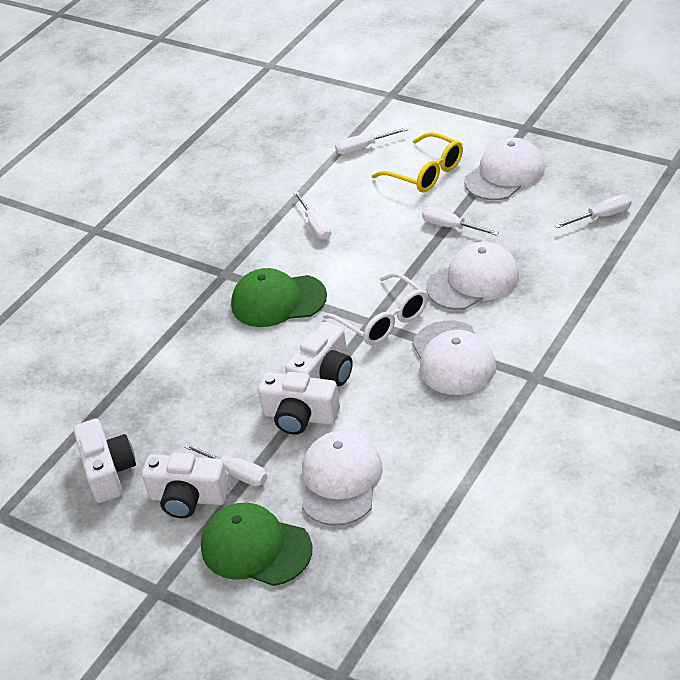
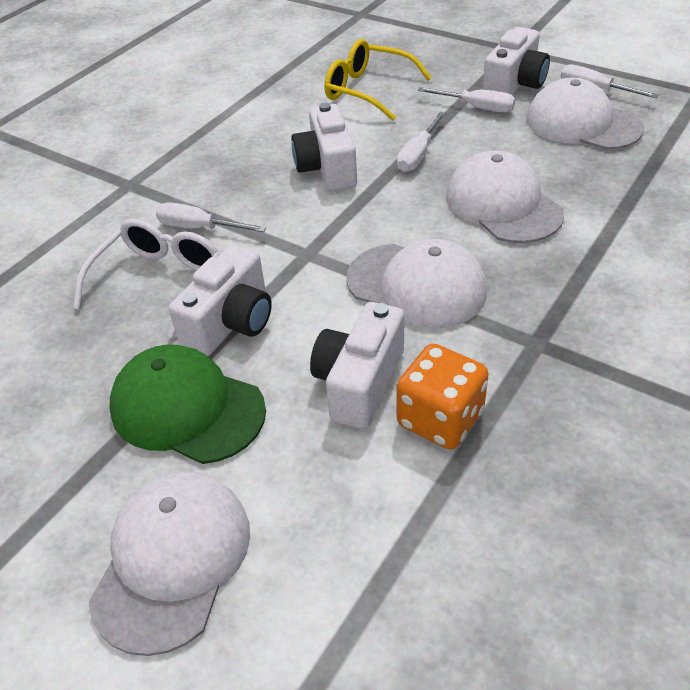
green cap: [201,503,312,586] [231,268,327,327] = 2 -> [109,345,266,464] = 1
orange dice: none = 0 -> [396,343,489,449] = 1
white screwdriver: [184,443,267,486] [293,191,331,240] [335,127,408,155] [422,207,499,236] [554,194,631,228] = 5 -> [156,202,266,232] [397,112,446,172] [417,87,515,113] [560,65,659,98] = 4

